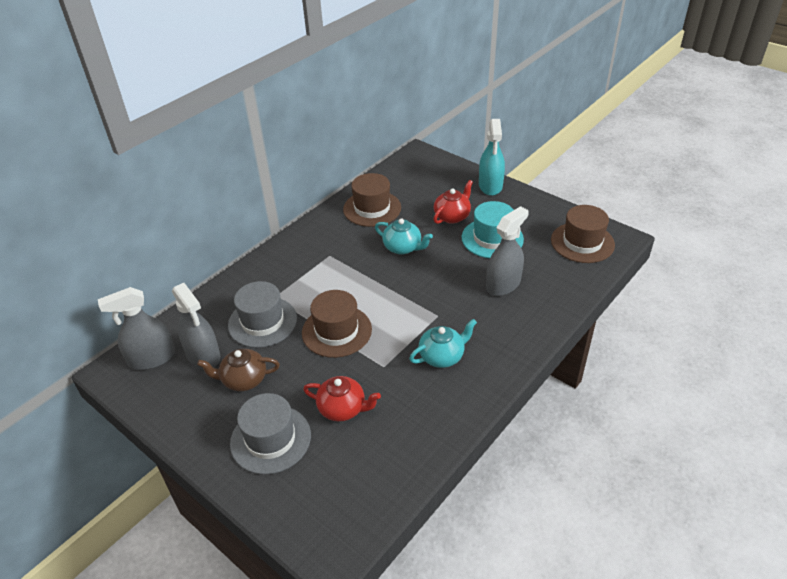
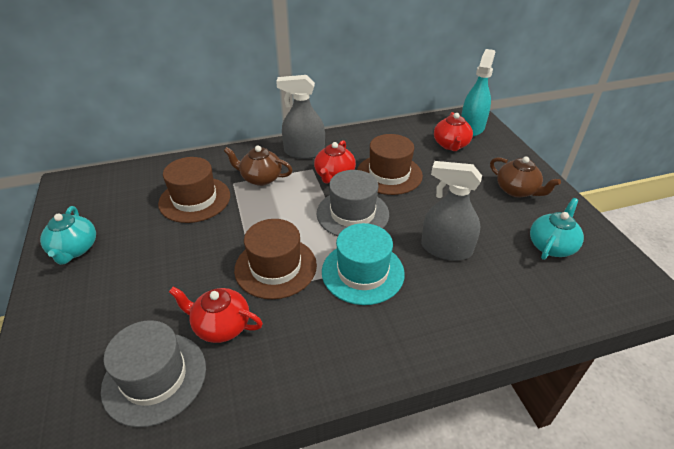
brown teapot: [197,349,280,391] = 1 -> [224,145,292,186] [490,157,561,198] = 2
grey spray bottle: [98,287,175,370] [172,283,220,370] [486,206,529,296] = 3 -> [276,75,325,159] [421,161,482,261] = 2
red teapot: [303,376,381,422] [433,180,473,224] = 2 -> [169,287,263,343] [314,140,356,184] [434,112,473,151] = 3

